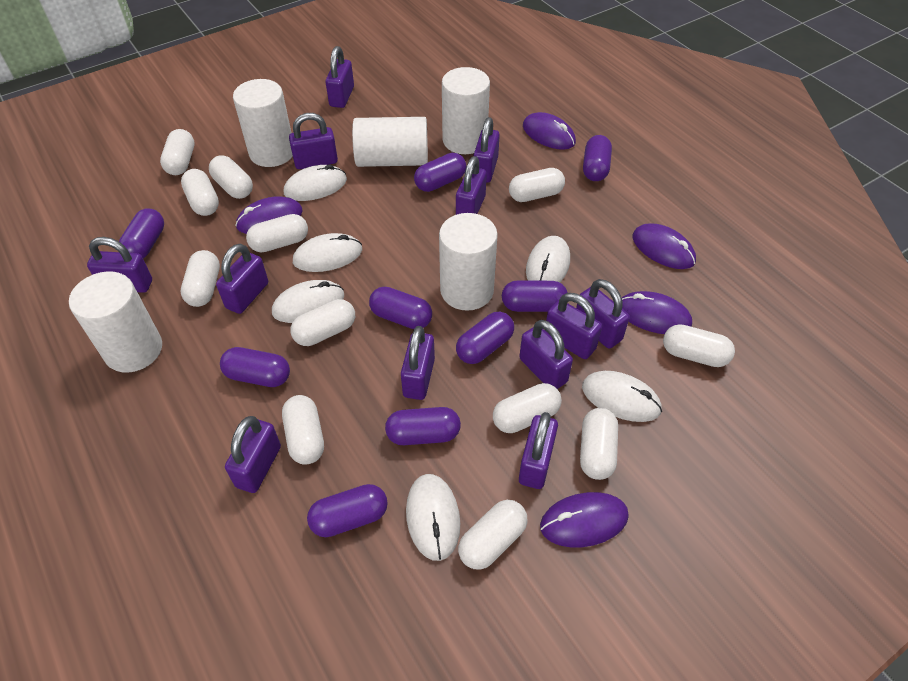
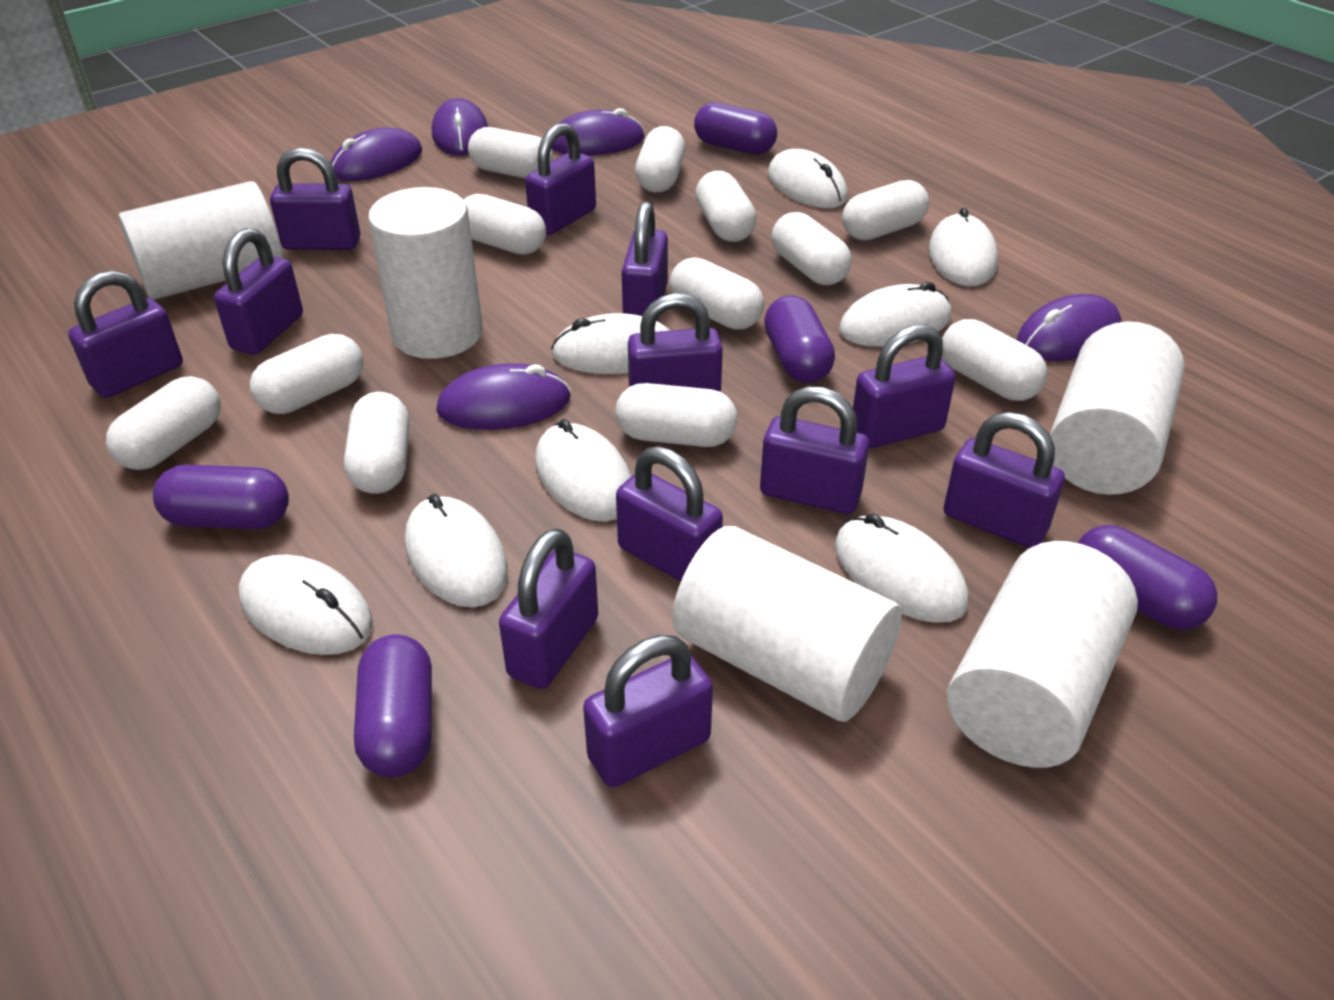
purple capsule: [119,208,164,259] [220,347,290,387] [307,484,388,537] [369,287,432,329] [385,407,461,445] [414,153,466,192] [456,312,514,364] [502,280,568,312] [583,135,612,181] = 9 -> [153,464,289,529] [354,634,432,778] [694,102,777,155] [764,296,835,383] [1078,525,1217,630] = 5
white mouse: [272,280,344,323] [284,165,347,201] [293,233,362,272] [406,474,460,561] [526,236,570,283] [582,371,662,422] = 6 -> [239,554,373,655] [405,494,508,607] [535,419,632,521] [551,313,670,374] [768,149,848,208] [835,513,968,623] [839,282,951,347] [929,207,998,286] = 8

